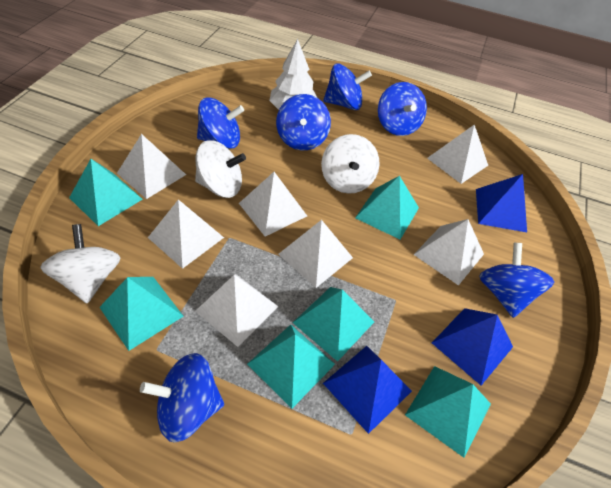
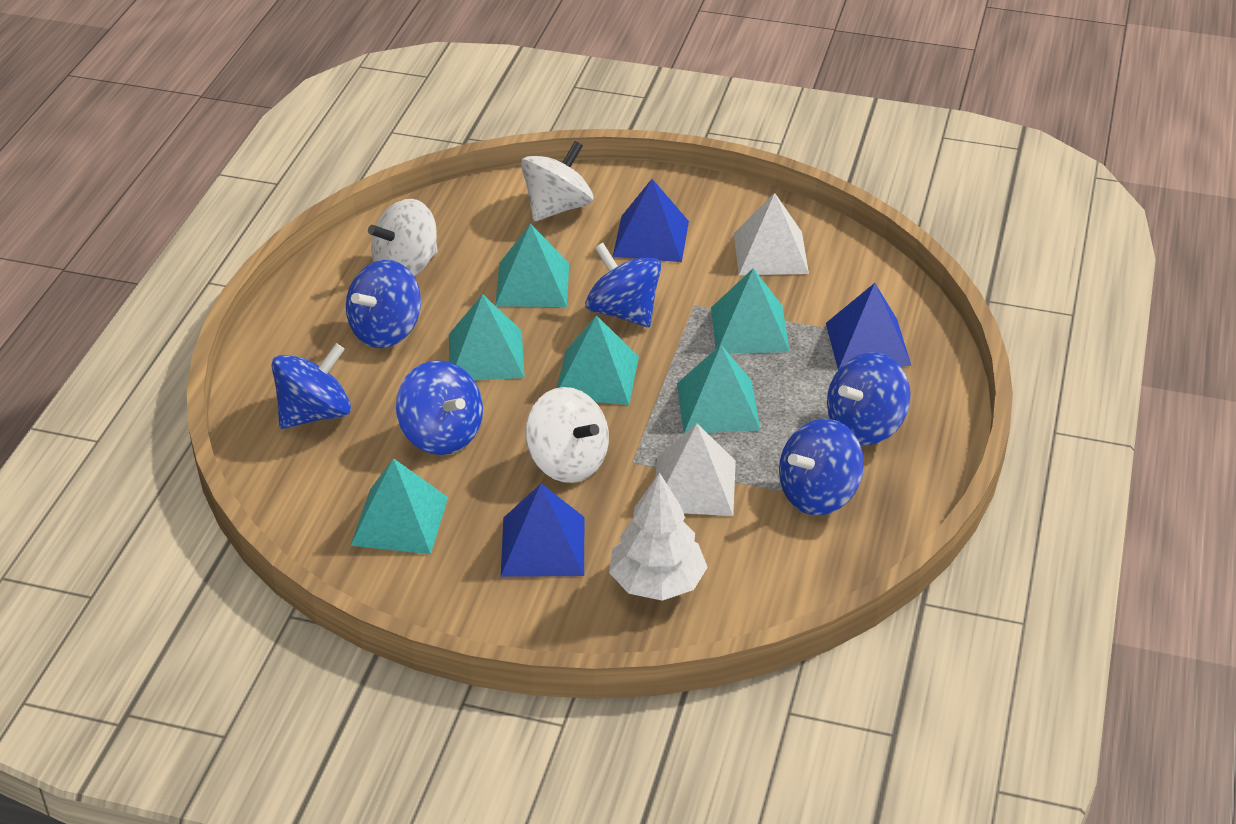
white pyramid: [117,134,186,199] [148,200,224,269] [195,274,278,347] [239,172,307,236] [279,220,353,288] [414,219,484,286] [427,125,488,184] = 7 -> [656,424,736,516] [734,193,809,275] = 2

